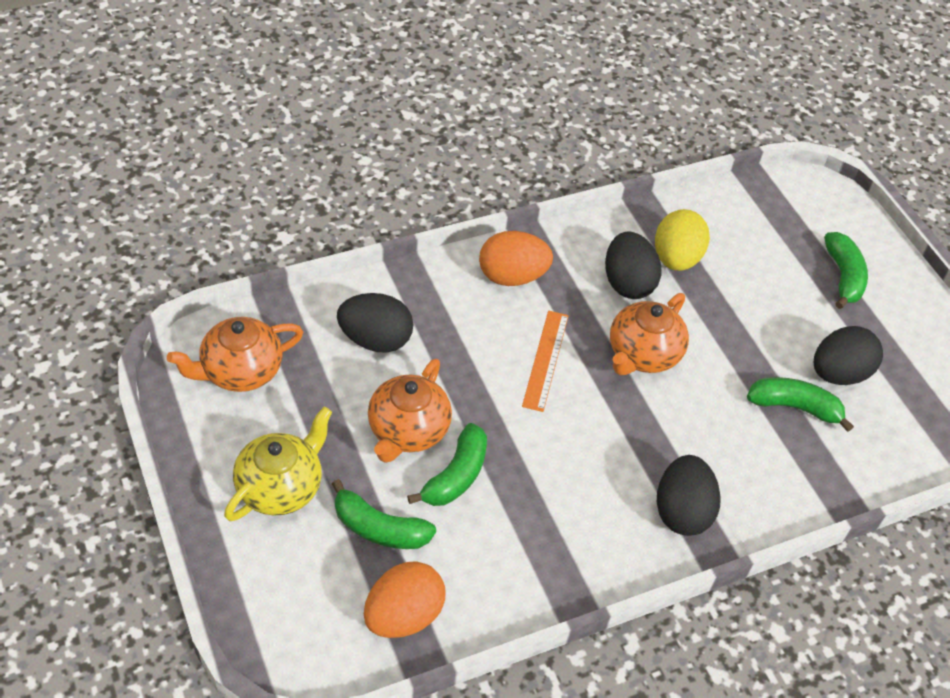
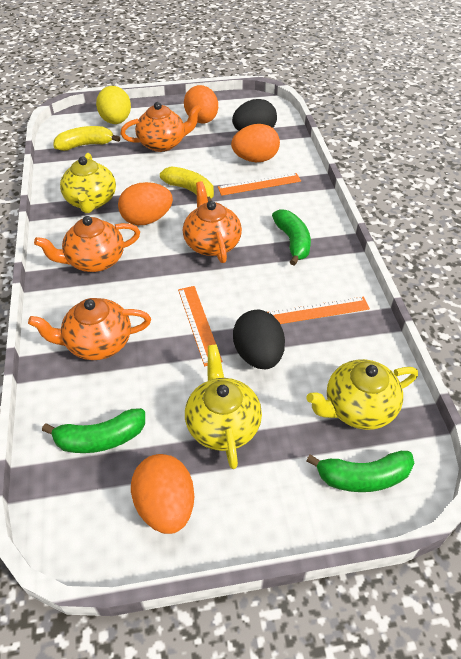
black egg: [337,293,413,353] [605,232,661,299] [657,455,721,536] [814,326,883,385] = 4 -> [232,99,277,131] [233,310,285,369] = 2
green banana: [332,479,436,549] [407,423,487,506] [747,377,854,432] [824,232,868,309] = 4 -> [42,408,145,453] [272,209,311,265] [306,451,415,492] = 3
orange egg: [364,561,446,638] [479,231,553,286] = 2 -> [118,182,173,225] [131,454,194,534] [184,85,218,123] [231,124,280,162] = 4
orange ruler: [522,311,569,412] = 1 -> [178,286,223,366] [218,173,301,196] [268,296,370,324] = 3
orange teapot: [167,317,303,392] [368,359,452,463] [610,293,689,375] = 3 -> [28,298,151,360] [34,216,140,272] [120,102,202,152] [183,181,242,263] = 4
yellow banana: none = 0 -> [53,126,120,151] [160,166,214,202] = 2
yellow teapot: [224,407,332,521] = 1 -> [60,153,116,213] [185,344,262,469] [307,359,418,430] = 3

